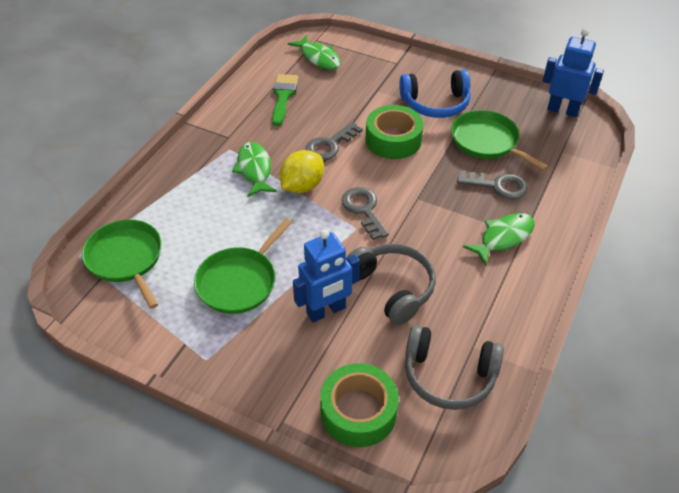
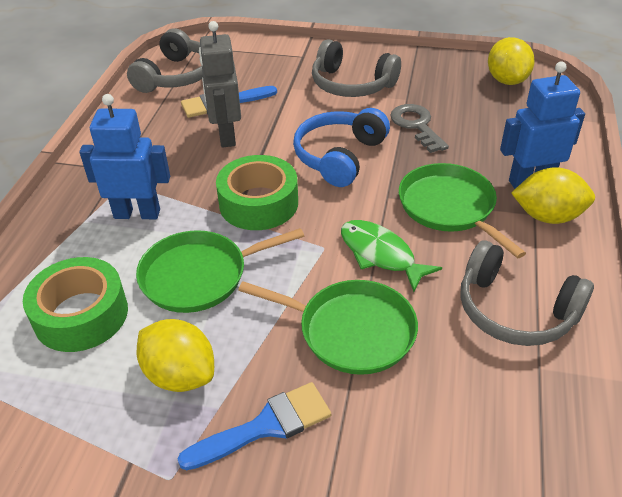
blue brush: none = 0 -> [178,382,331,471] [181,86,277,118] = 2
green brush: [272,74,298,126] = 1 -> none = 0
green fish: [232,142,277,197] [288,34,341,70] [463,213,535,266] = 3 -> [341,220,442,292] = 1
grey headphones: [346,244,436,325] [405,325,504,410] = 2 -> [127,28,203,93] [312,39,401,97] [461,241,594,346] = 3
grey key: [306,122,362,161] [342,187,389,240] [457,170,528,199] = 3 -> [390,104,449,153] = 1
grey robot: none = 0 -> [199,21,241,147] = 1
yellow lemon: [280,150,324,193] = 1 -> [137,319,214,392] [488,37,534,85] [511,167,595,224] = 3

